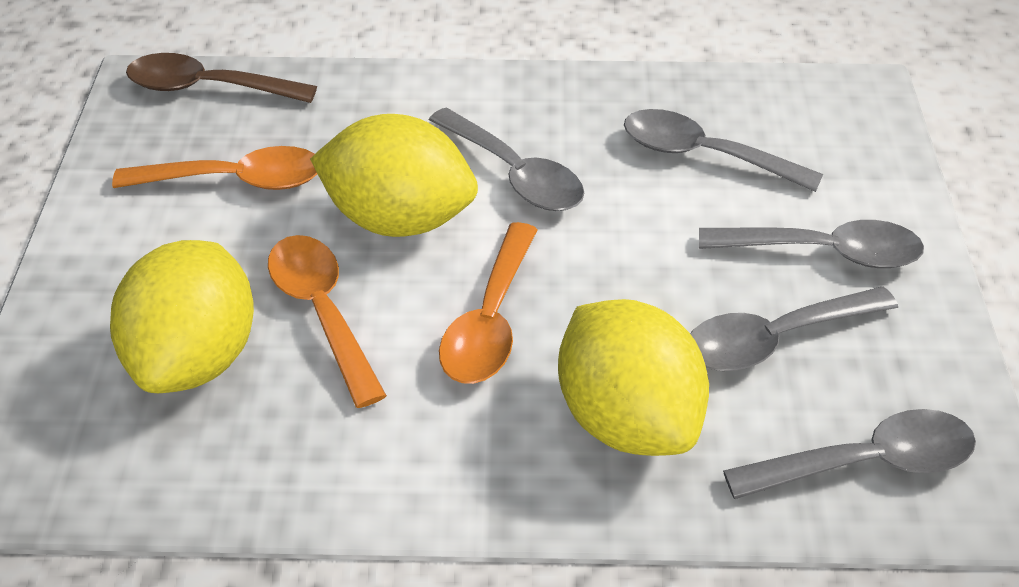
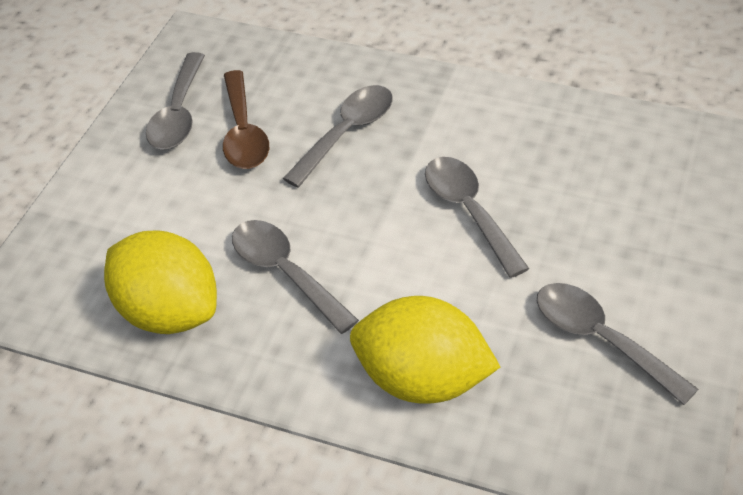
orange spoon: [112,146,317,190] [268,235,387,408] [439,222,538,384] = 3 -> none = 0
yellow lemon: [110,240,254,393] [310,114,478,237] [558,299,709,456] = 3 -> [104,231,217,334] [350,296,500,404] = 2

